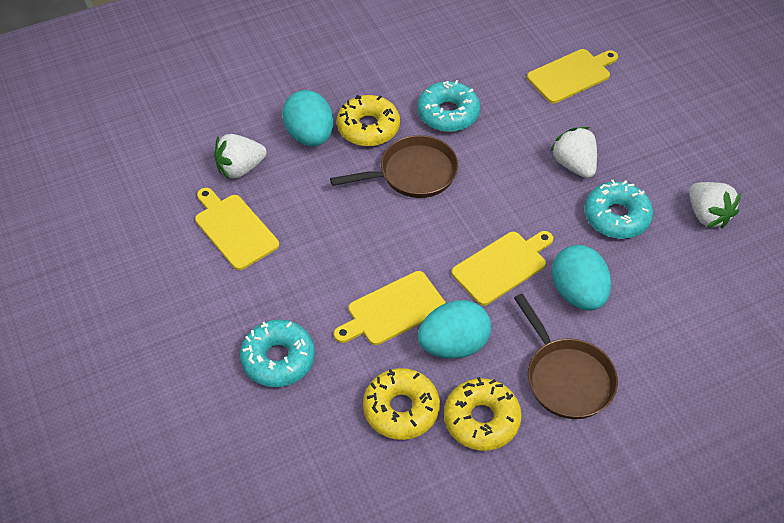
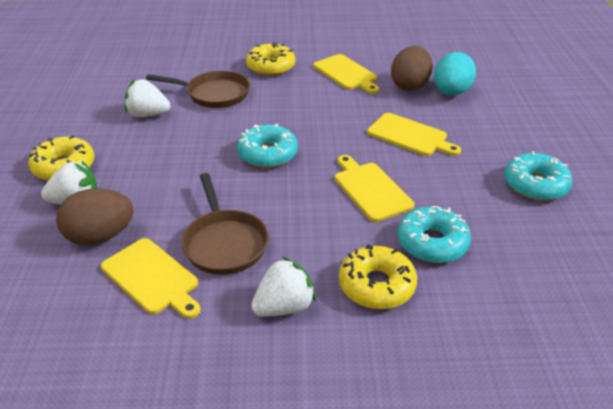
brown egg: none = 0 -> [56,188,134,245] [391,46,433,91] = 2
turquoise egg: [282,90,333,146] [418,300,491,359] [552,245,611,311] = 3 -> [434,52,476,95] = 1

